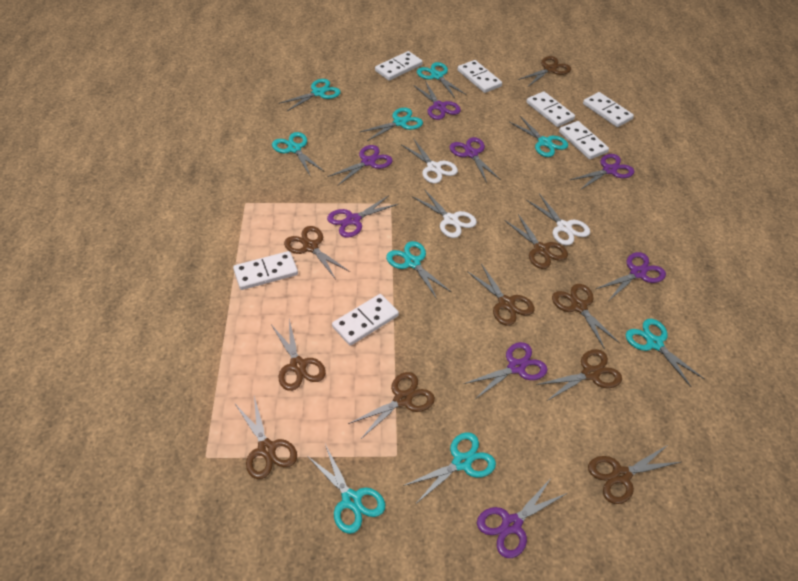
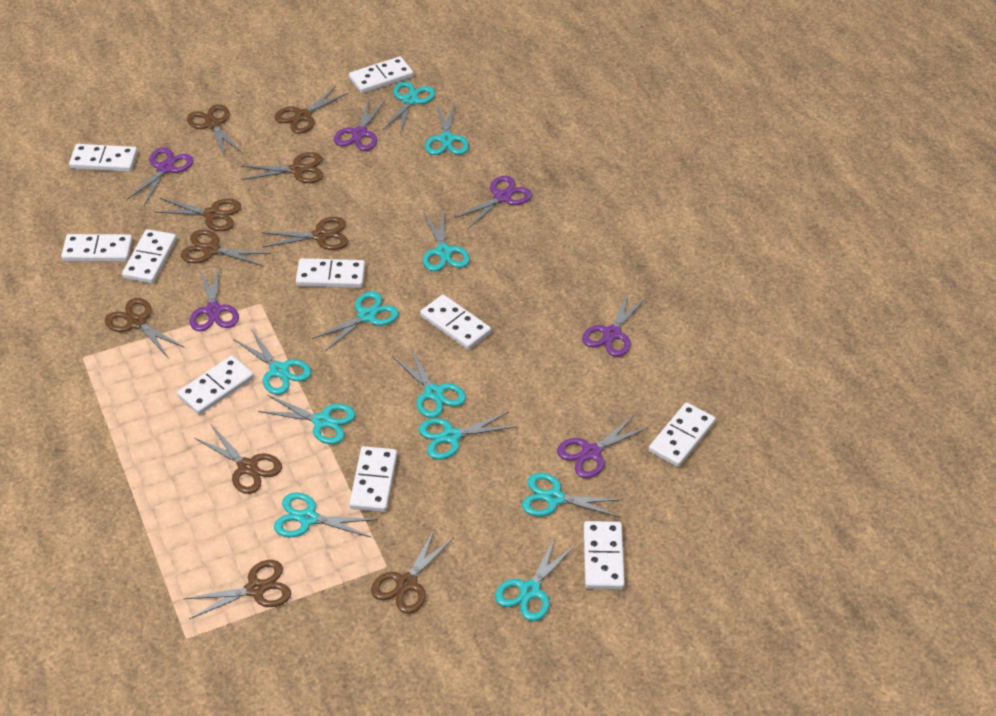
purple scissors: [327,145,393,186] [327,195,398,238] [413,81,461,120] [450,137,501,183] [463,342,548,399] [477,477,568,558] [570,154,635,190] [596,252,666,300] = 8 -> [127,147,193,206] [189,265,239,331] [334,98,386,151] [455,176,532,229] [557,415,649,478] [582,292,647,357] = 6
turquoise scissors: [272,132,324,175] [279,79,341,111] [307,444,385,534] [360,108,423,141] [386,241,451,299] [403,432,496,504] [417,62,467,98] [510,116,568,157] [626,319,704,388] = 9 -> [234,329,311,395] [258,395,355,444] [274,492,377,538] [312,291,399,351] [383,81,435,134] [392,347,466,418] [418,412,517,459] [423,211,470,272] [425,102,469,155] [495,537,576,621] [522,473,623,517] = 11
white domino: [233,251,298,290] [332,294,399,346] [375,51,423,81] [458,60,502,93] [526,91,575,127] [559,121,609,159] [583,92,634,127] = 7 -> [61,234,132,262] [69,144,137,172] [122,229,176,284] [177,356,254,415] [296,258,365,288] [349,56,413,93] [349,446,397,512] [420,295,491,350] [583,521,625,589] [649,402,716,467] = 10
white scissors: [401,138,458,183] [412,189,477,238] [527,194,590,245] = 3 -> none = 0

